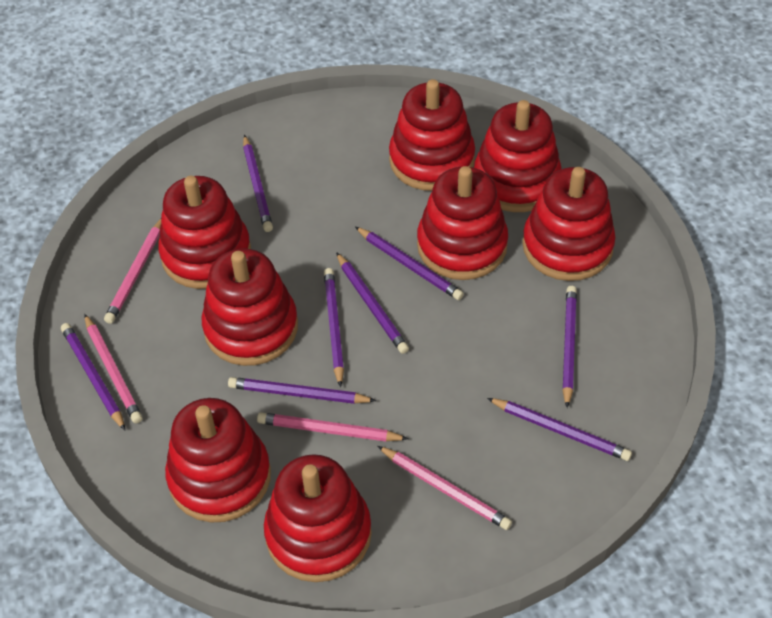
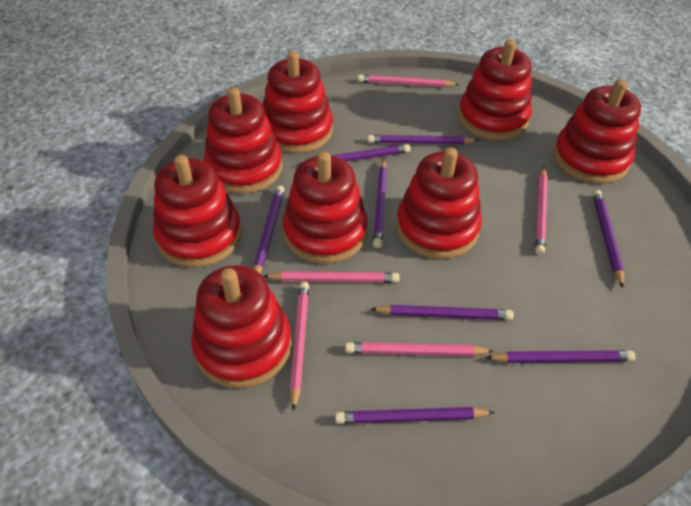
pink pencil: [84,314,143,423] [104,219,161,324] [257,412,408,442] [378,446,512,530] = 4 -> [263,271,399,283] [290,282,309,411] [345,342,494,356] [358,74,460,87] [535,166,548,255] = 5

